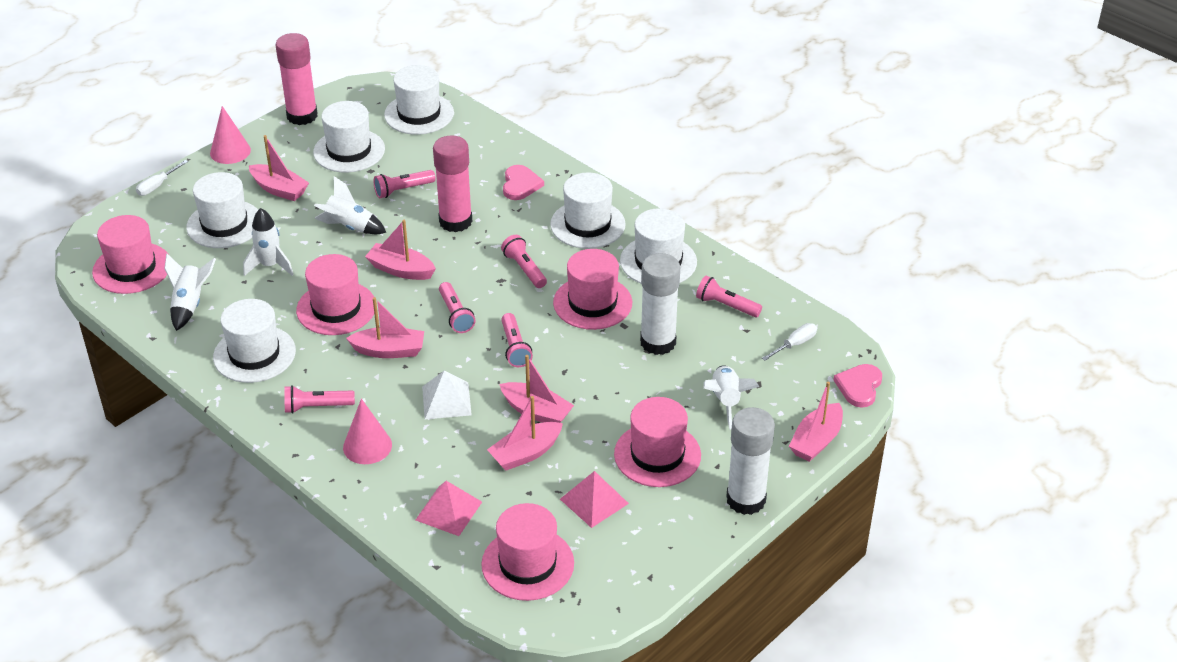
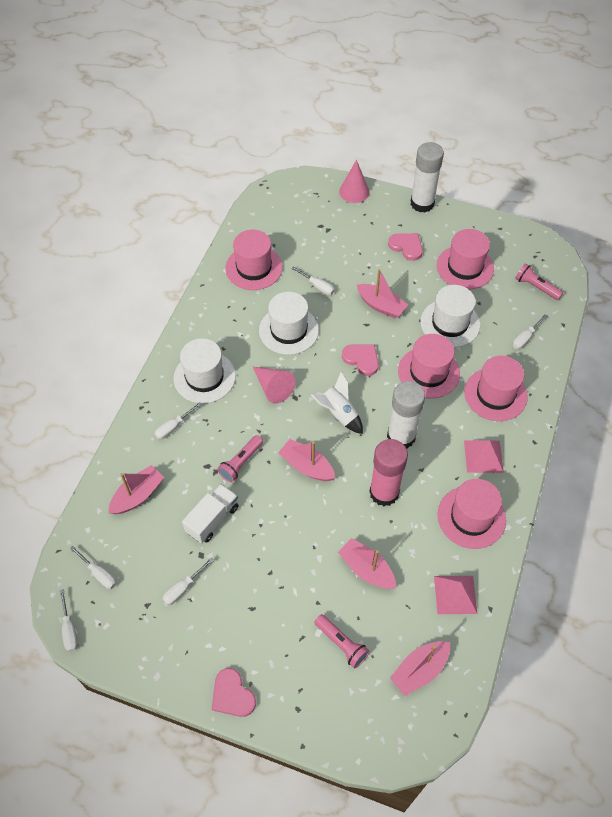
pink boat: [249,135,309,201] [346,297,424,358] [365,220,436,280] [487,396,563,471] [499,355,574,423] [789,382,843,462] = 6 -> [108,465,164,514] [278,439,335,481] [338,538,396,589] [357,269,408,318] [390,641,450,696] = 5
pink flashlight: [284,385,355,413] [374,170,436,198] [439,282,475,333] [501,235,547,288] [501,313,533,367] [696,276,762,317] = 6 -> [217,435,263,482] [314,614,370,668] [515,263,563,300] = 3
pink glue stick: [275,33,318,125] [433,135,472,232] = 2 -> [369,439,408,506] = 1
pink heart: [503,165,544,200] [833,364,882,408] = 2 -> [212,668,256,717] [342,344,379,376] [388,233,423,261] = 3
white hat: [186,172,258,248] [213,299,296,383] [313,101,385,173] [384,65,454,135] [550,172,626,249] [620,208,697,284] = 6 -> [173,338,236,404] [259,292,319,355] [420,285,480,348] = 3
white pyramid: [422,371,472,419] = 1 -> none = 0
white rocket: [164,254,216,331] [243,208,294,276] [314,176,386,234] [704,365,759,429] = 4 -> [311,372,363,434] = 1
white screwdriver: [136,160,188,196] [762,323,817,361] = 2 -> [60,589,78,652] [70,546,116,589] [155,402,202,439] [163,558,214,605] [291,266,334,295] [513,314,547,349] = 6
white truck: none = 0 -> [182,484,239,543] = 1

